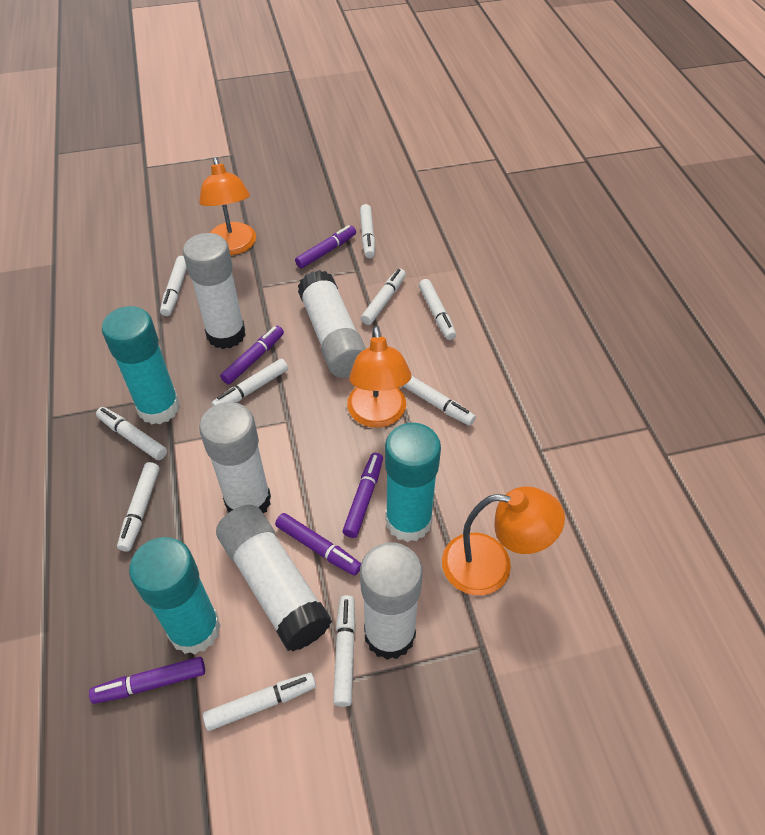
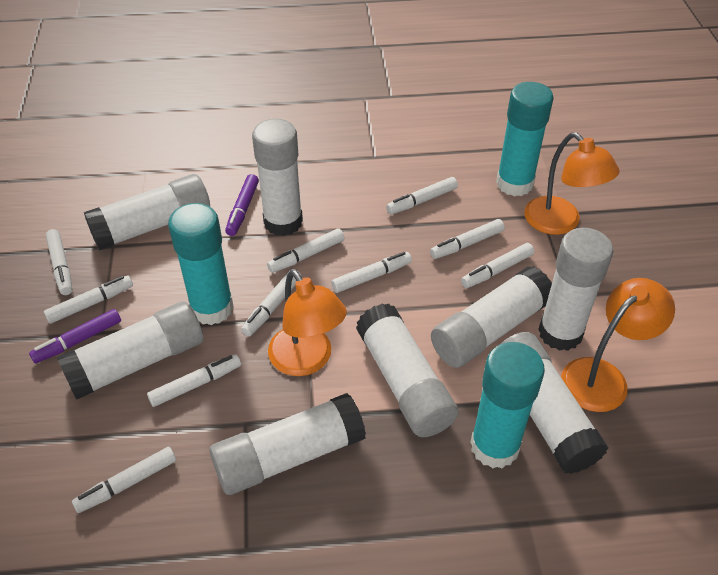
purple marker: [89,657,205,704] [220,326,284,385] [275,513,361,576] [295,225,356,268] [343,453,383,538] = 5 -> [29,309,121,364] [225,174,259,236] = 2
white glue stick: [183,233,246,349] [199,402,271,513] [216,505,332,652] [298,270,366,378] [360,542,423,660] = 5 -> [57,301,204,400] [84,174,210,251] [210,393,366,495] [252,119,303,236] [356,304,458,437] [431,266,552,368] [501,332,608,474] [538,228,613,351] = 8

